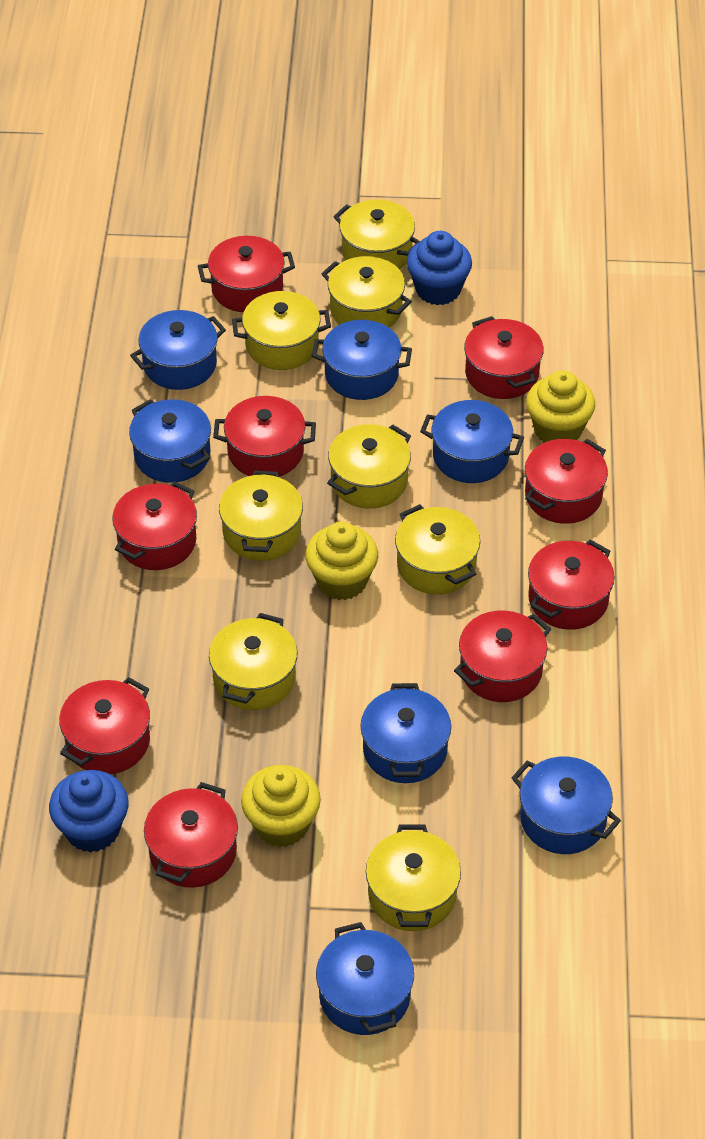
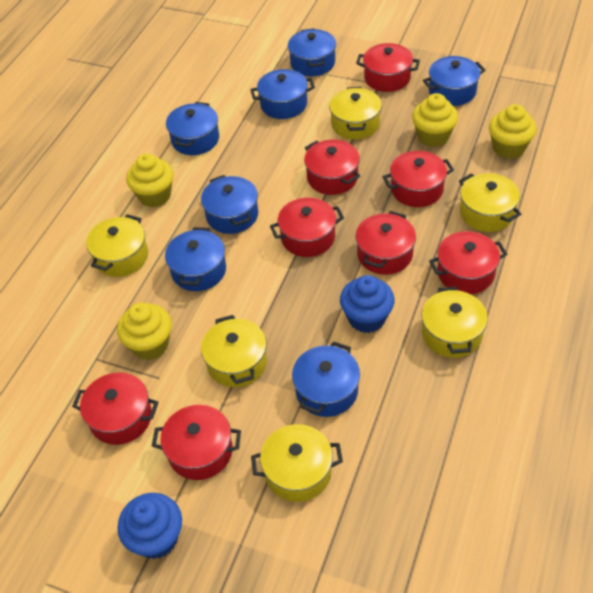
red pot: [59,677,150,774] [112,481,197,570] [144,782,238,888] [198,236,295,312] [213,396,316,477] [454,610,551,702] [464,316,544,399] [525,439,608,524] [528,539,614,630] = 9 -> [72,373,159,445] [152,405,241,480] [270,197,344,257] [304,140,360,195] [355,211,416,275] [356,43,420,92] [383,151,454,207] [429,231,507,294] = 8
yellow cupcake: [241,765,321,847] [305,522,378,600] [526,370,595,443] = 3 -> [117,302,172,360] [126,153,174,207] [412,93,458,147] [489,104,536,159] = 4
yellow pot: [209,613,298,710] [219,470,303,561] [232,291,331,370] [322,256,412,328] [327,424,411,509] [333,199,421,269] [366,824,461,931] [395,504,480,595] = 8 -> [86,214,148,277] [201,315,267,387] [251,424,343,502] [329,87,382,140] [421,286,488,358] [459,173,521,232] = 6

